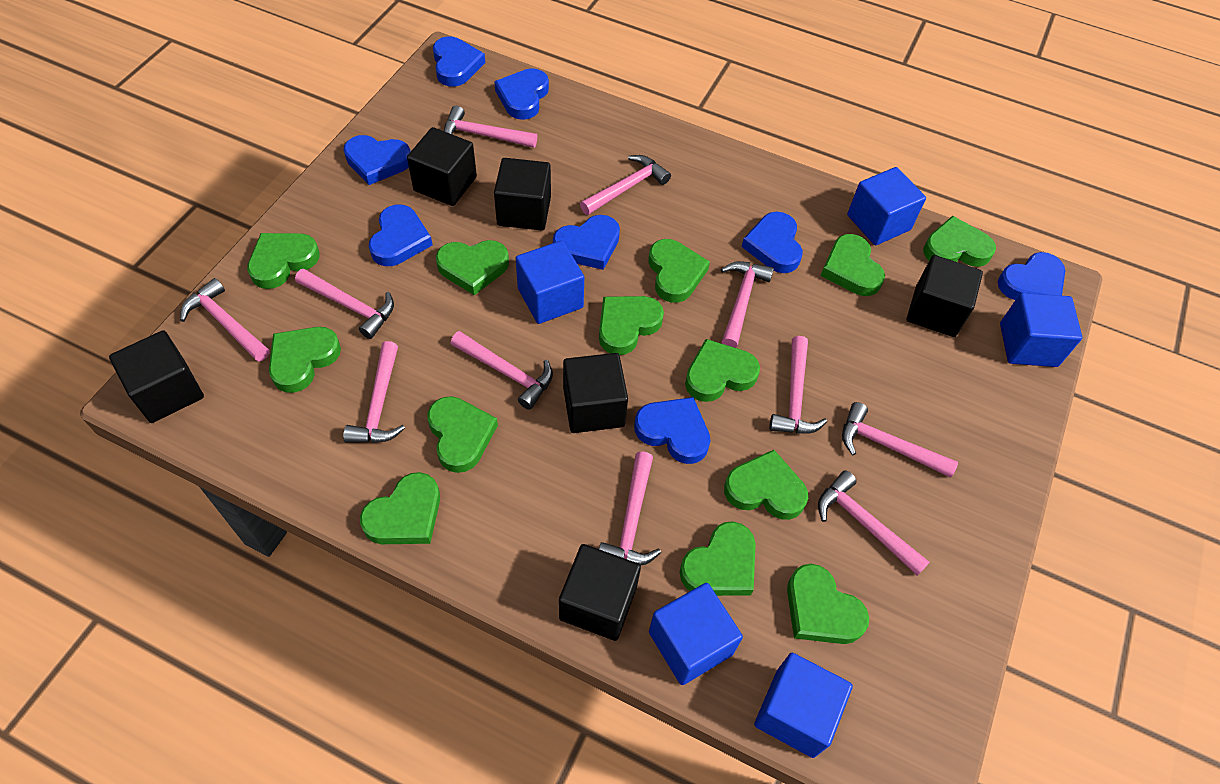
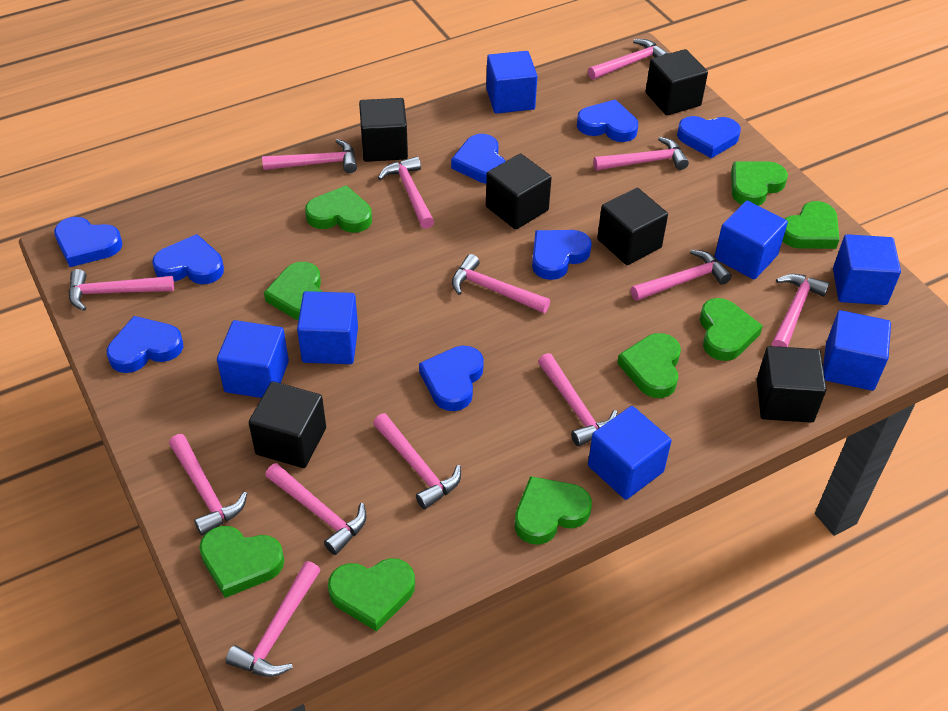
blue cube: [516,241,584,324] [649,583,743,685] [754,653,853,758] [847,167,926,245] [1000,293,1082,367] = 5 -> [217,320,289,398] [297,291,358,364] [486,51,537,114] [588,406,671,500] [714,201,788,279] [823,310,891,391] [833,234,901,305] = 7
green heart: [247,233,320,289] [269,327,341,393] [360,472,440,544] [427,396,498,473] [436,240,509,295] [599,296,664,355] [648,239,710,303] [679,521,756,596] [685,339,760,402] [724,450,808,520] [787,564,869,644] [821,234,885,296] [923,216,996,267] = 13 -> [199,526,284,598] [264,262,322,320] [305,185,372,233] [328,558,415,632] [514,476,592,545] [617,333,681,398] [700,298,763,361] [731,162,788,206] [783,201,839,249] = 9
pink hammer: [180,278,269,361] [295,269,394,339] [343,341,405,443] [444,106,537,148] [451,331,553,410] [580,155,671,215] [599,451,661,565] [721,261,774,348] [769,336,827,433] [818,470,930,576] [842,402,958,478] = 11 -> [69,269,174,311] [169,434,247,535] [226,561,321,677] [262,139,357,173] [265,463,367,555] [373,413,461,509] [378,156,434,229] [452,254,550,313] [538,353,618,447] [588,39,669,80] [593,137,689,171] [631,250,732,301] [772,274,829,347] = 13

